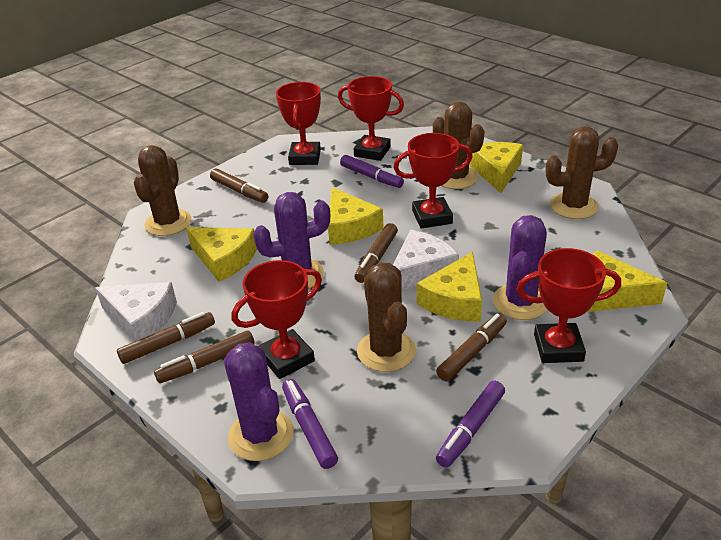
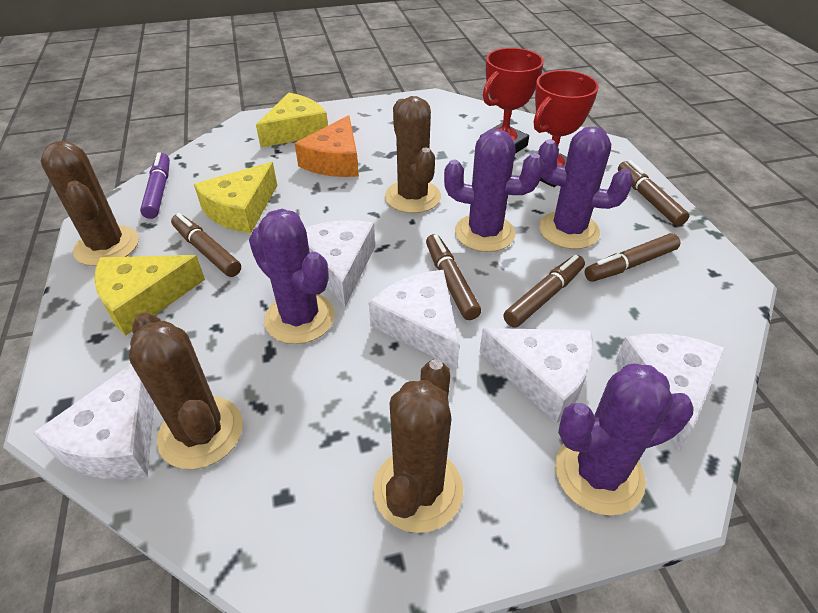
orange cheese: none = 0 -> [295,115,359,177] = 1
purple cactus: [224,342,294,461] [253,192,330,289] [493,215,547,320] = 3 -> [249,209,335,344] [444,129,544,252] [538,127,633,249] [555,363,694,516] = 4
purple marker: [282,379,338,469] [340,155,404,188] [436,381,505,468] = 3 -> [140,152,170,219] = 1
red trophy: [232,260,322,379] [276,82,321,165] [338,76,404,161] [393,133,472,229] [517,248,621,363] = 5 -> [480,48,544,154] [533,70,599,187] = 2
white cheese: [95,282,177,342] [393,230,459,290] = 2 -> [33,364,154,480] [305,221,375,307] [369,270,460,368] [479,328,594,424] [615,334,726,451] = 5
yellow cheese: [186,227,257,282] [328,187,383,245] [417,252,482,322] [469,142,523,193] [587,250,667,312] = 5 -> [94,255,205,336] [194,162,277,233] [256,93,328,147] = 3

